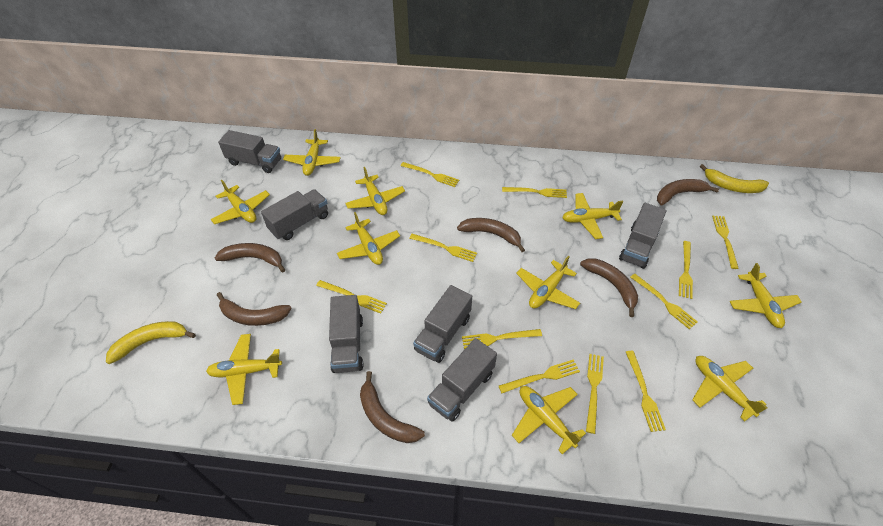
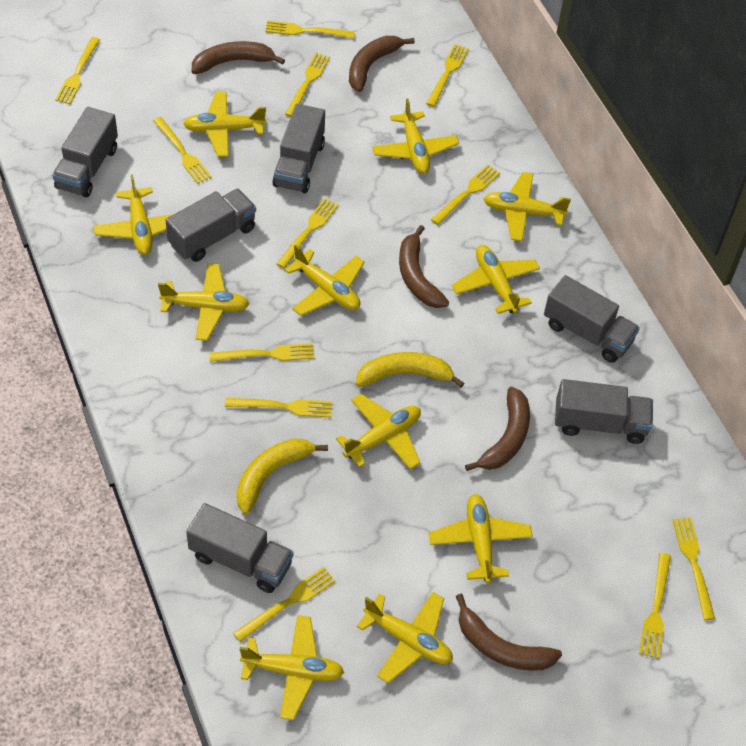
brown banana: [215,243,285,272] [217,292,291,326] [360,371,425,443] [457,218,525,252] [580,258,638,317] [657,179,719,205] = 6 -> [192,41,285,74] [349,36,415,92] [399,225,449,308] [456,594,562,671] [465,387,530,471] = 5
yellow fork: [316,280,387,314] [401,162,460,187] [409,234,477,262] [462,329,542,349] [499,360,580,393] [502,187,567,198] [586,354,604,434] [626,351,666,432] [630,274,698,329] [679,241,693,299] [712,216,739,269] = 11 -> [55,37,100,104] [153,117,212,184] [209,343,315,362] [225,398,332,417] [233,567,335,642] [265,21,355,39] [277,198,339,269] [285,53,330,117] [426,44,469,107] [431,165,500,225] [639,553,671,659] [673,518,715,620] = 12
yellow plane: [206,334,282,405] [210,180,270,224] [283,129,341,176] [337,212,400,265] [345,167,405,215] [512,386,586,454] [516,256,580,309] [562,193,624,239] [692,356,767,422] [729,263,802,328] = 10 -> [93,174,174,255] [158,263,250,341] [183,92,266,157] [240,615,344,720] [284,244,365,316] [336,394,421,470] [357,592,453,683] [372,99,459,174] [429,494,533,583] [452,245,540,314] [483,172,571,241] = 11

